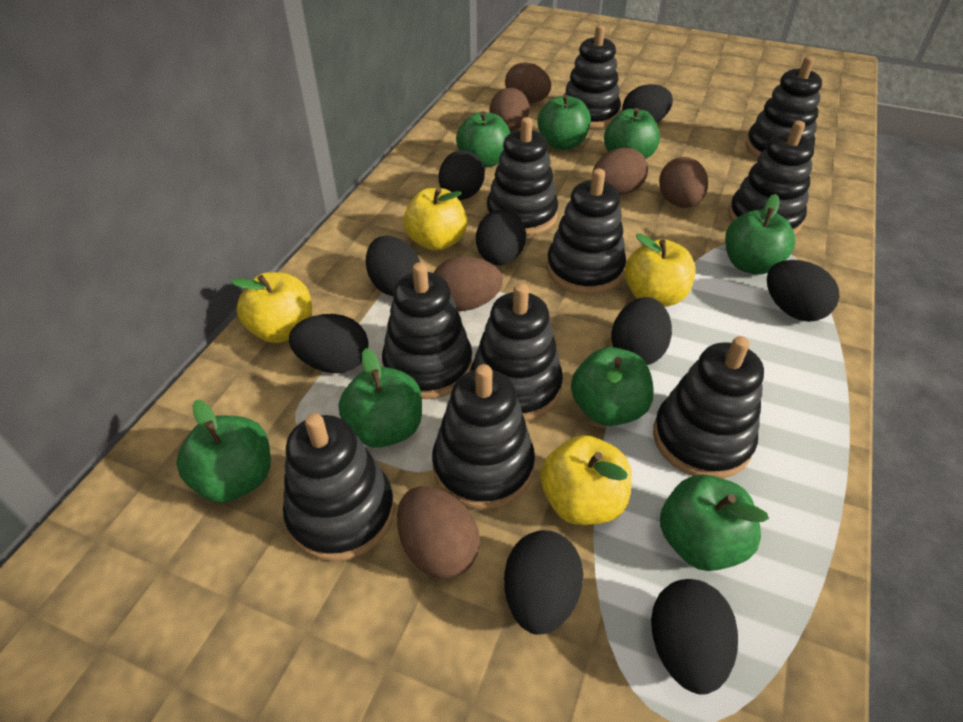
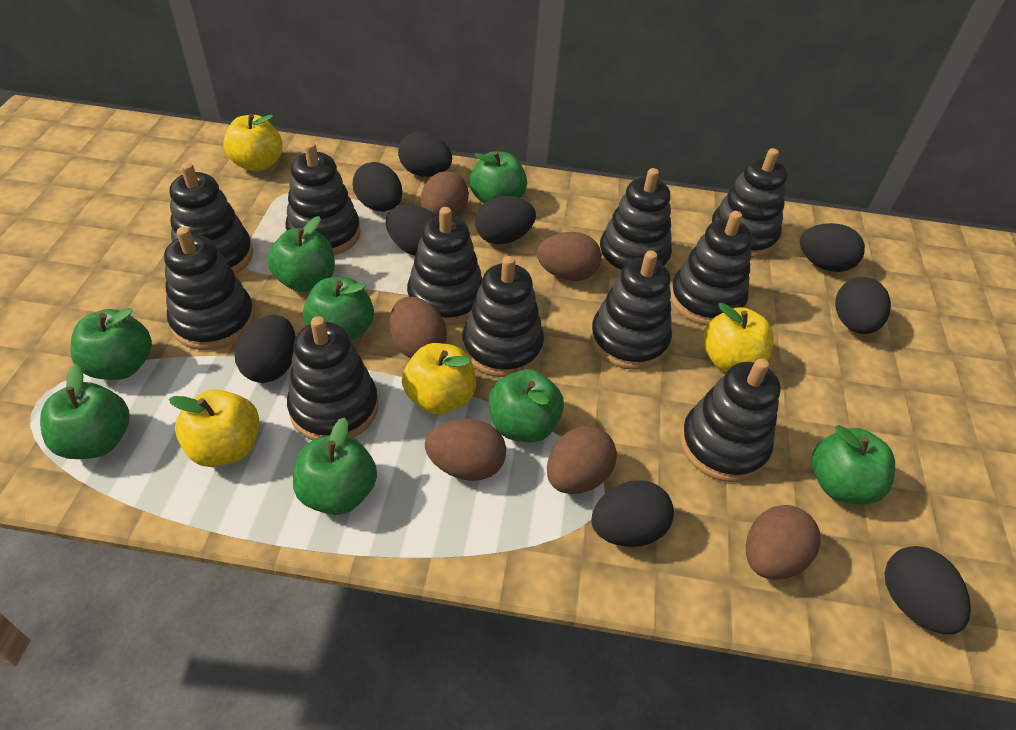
black stacking toy: [283,413,395,562] [382,262,473,399] [432,364,535,510] [470,283,563,421] [487,117,558,236] [547,168,626,295] [565,25,621,129] [653,336,764,479] [728,121,814,234] [745,56,822,158] = 10 -> [164,227,255,350] [170,163,253,275] [285,142,361,256] [287,316,378,440] [407,207,483,326] [462,256,544,377] [590,251,672,370] [599,168,672,277] [670,211,752,326] [680,358,781,482] [710,148,787,258] = 11

